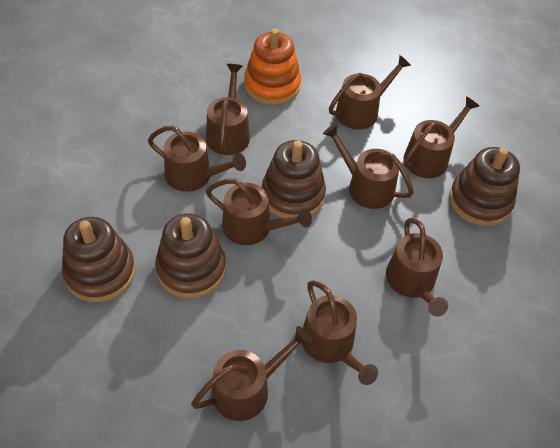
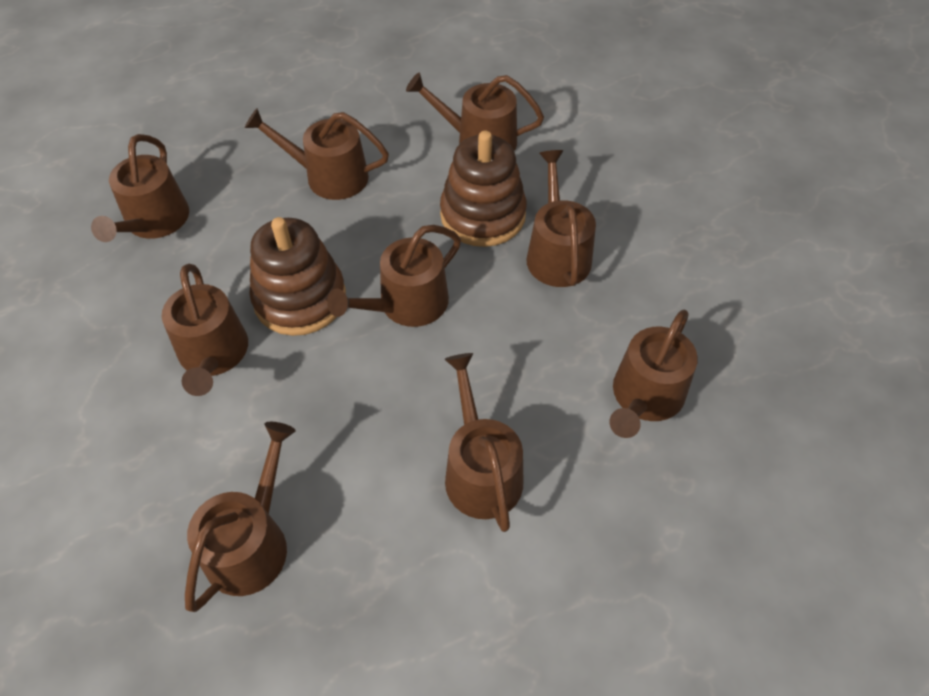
brown stacking toy: [62,217,136,302] [155,213,226,298] [262,140,326,218] [449,147,520,226] = 4 -> [249,217,346,336] [440,131,527,247] = 2
orange stacking toy: [244,28,301,105] = 1 -> none = 0

